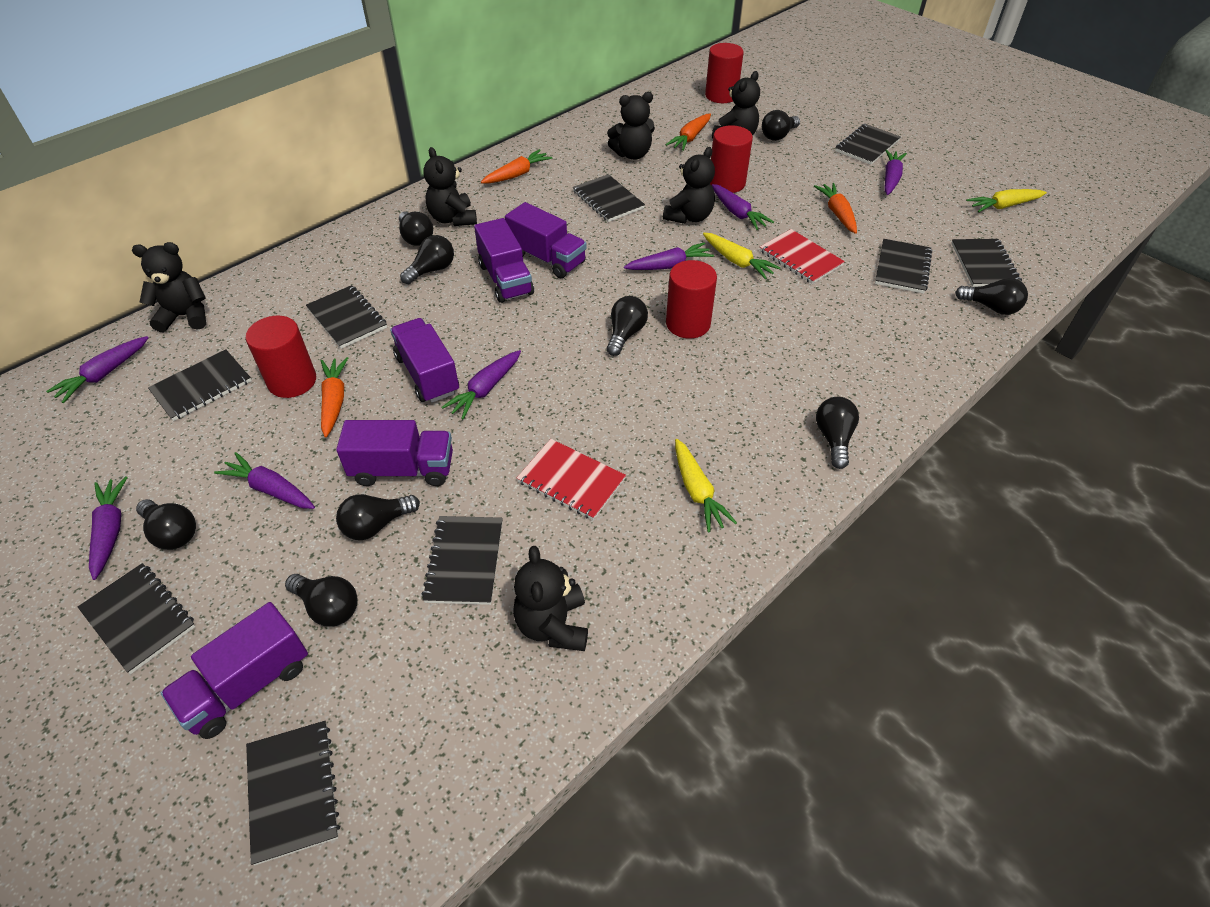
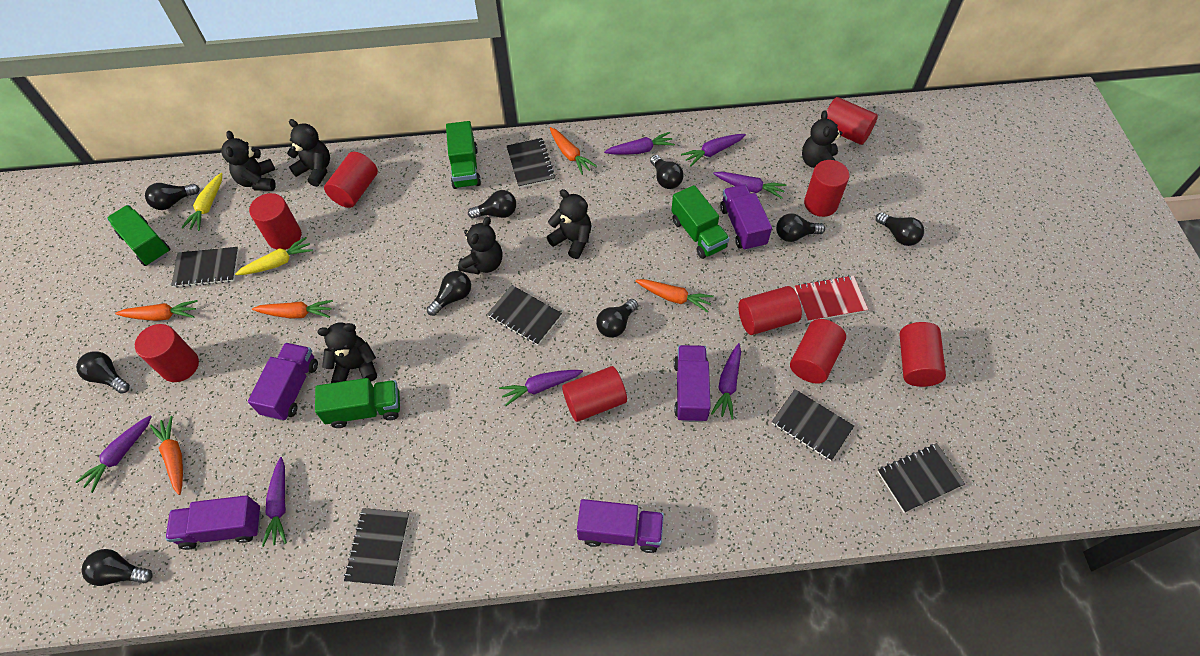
black notebook: [77,563,195,674] [148,349,251,421] [246,721,340,865] [306,285,387,349] [422,516,503,605] [573,174,645,222] [835,124,901,165] [875,239,932,294] [951,239,1022,287] = 9 -> [171,247,239,288] [344,508,410,586] [487,285,562,345] [507,138,556,188] [772,389,854,461] [877,443,965,513] = 6
green truck: none = 0 -> [107,205,171,266] [315,378,400,428] [446,121,481,189] [671,185,730,259] = 4
orange carrot: [321,357,348,437] [481,149,552,183] [666,114,711,151] [814,183,857,234] = 4 -> [115,300,198,321] [150,416,183,495] [252,300,333,319] [550,127,597,175] [635,279,714,313] = 5
red cylinder: [246,316,316,398] [666,260,717,338] [705,43,744,103] [710,125,753,193] = 4 -> [135,324,199,382] [249,193,301,250] [324,152,378,208] [562,366,627,422] [738,286,802,335] [790,319,846,384] [804,160,849,217] [827,97,878,145] [899,322,946,387] = 9
red notebook: [517,439,626,520] [760,229,845,284] = 2 -> [795,275,868,322] = 1
yellow carrot: [675,439,737,533] [703,233,780,279] [966,189,1047,212] = 3 -> [181,173,222,231] [235,237,313,275] = 2

